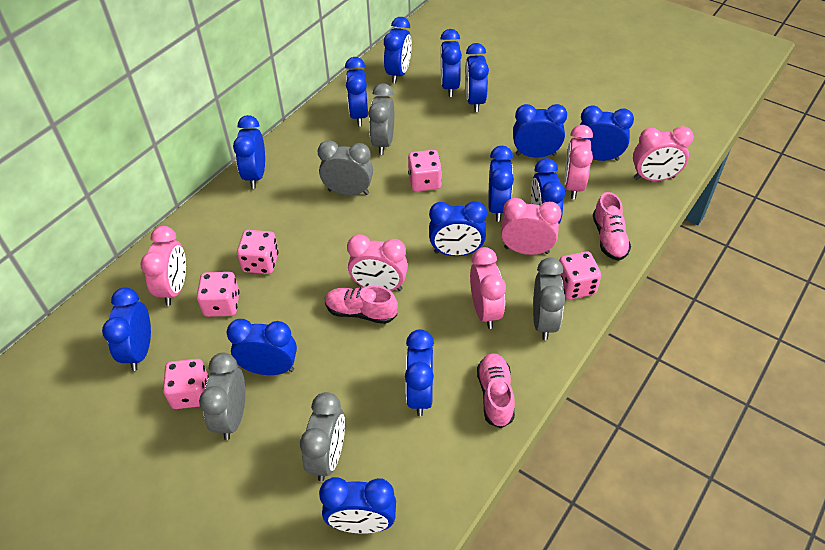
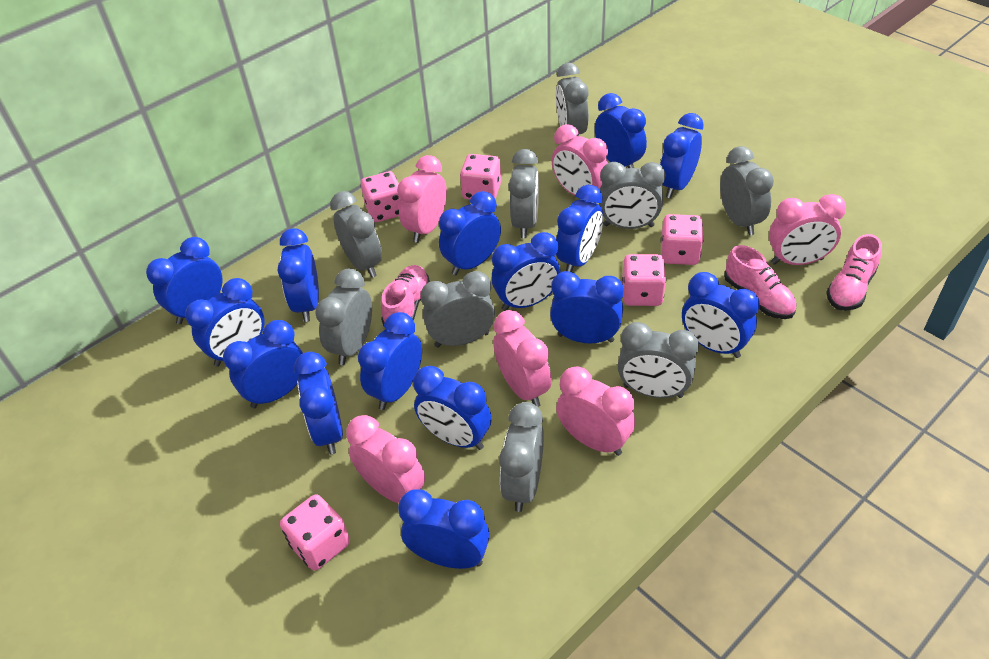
blue clock: [102,287,151,371] [226,319,297,375] [233,115,265,189] [319,477,396,534] [345,57,368,126] [384,17,412,83] [405,329,434,416] [429,201,487,256] [440,29,462,97] [465,43,489,112] [488,146,514,221] [513,104,567,158] [531,158,565,224] [577,105,634,161] = 14 -> [146,237,223,324] [185,278,264,367] [223,320,303,408] [278,228,319,322] [294,352,343,454] [358,312,422,410] [398,489,490,569] [413,366,492,450] [439,191,501,275] [492,232,561,311] [550,271,624,343] [556,185,603,272] [595,93,647,168] [660,113,704,198] [682,272,760,358] = 15
grey clock: [199,353,245,440] [300,392,345,481] [318,140,373,195] [368,83,394,155] [533,257,566,340] = 5 -> [315,269,372,365] [330,191,382,278] [421,271,495,347] [499,402,544,512] [508,149,539,238] [556,63,589,136] [599,162,665,229] [618,322,699,398] [720,146,774,236] = 9

